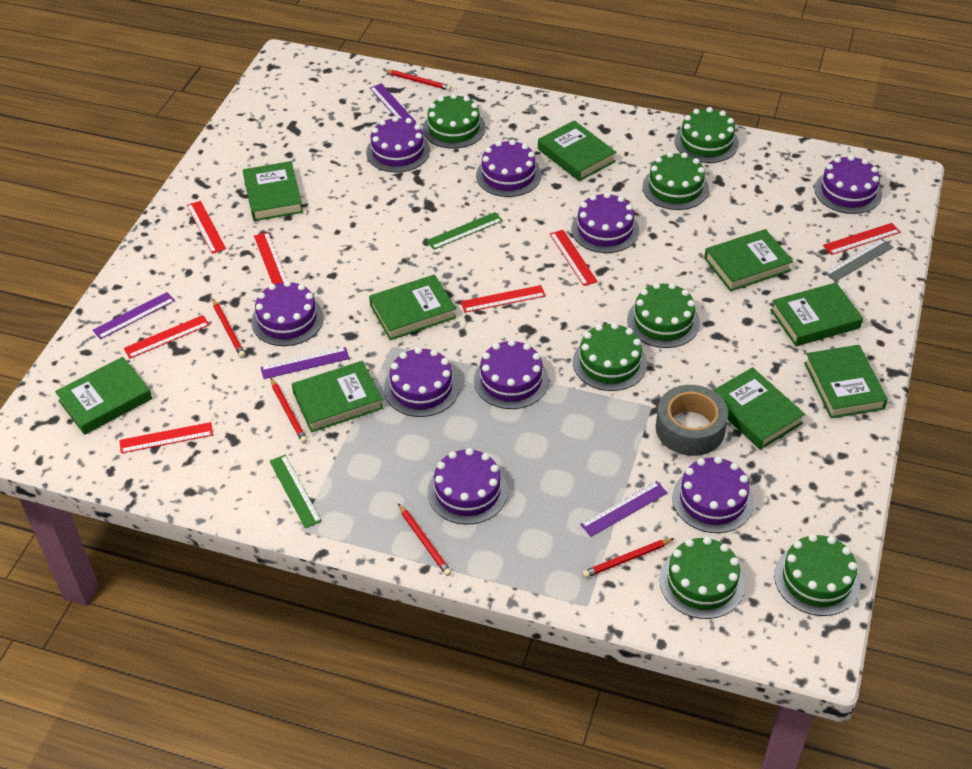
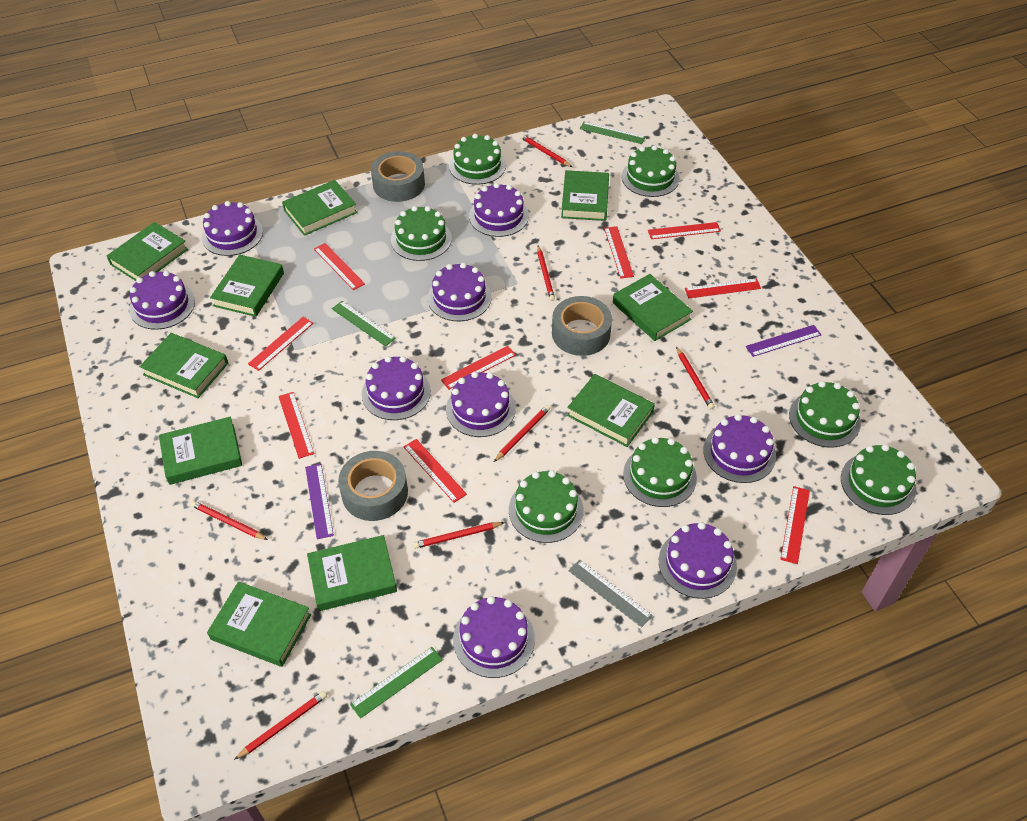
green book: [55,357,152,435] [243,161,303,221] [292,361,383,433] [369,274,456,340] [538,120,616,181] [704,229,793,291] [713,367,805,450] [770,283,863,346] [804,345,888,418] = 9 -> [107,222,188,281] [139,333,228,398] [159,417,242,485] [207,582,311,667] [210,255,284,317] [282,180,357,236] [307,535,397,611] [561,170,609,221] [567,374,655,447] [613,274,693,341] = 10
green ruler: [269,455,322,528] [426,212,503,250] = 2 -> [332,301,396,347] [350,647,442,719] [580,122,646,144] = 3
grey tape: [656,385,728,456] = 1 -> [338,451,408,521] [371,151,425,202] [552,296,612,356] = 3
purple ruler: [93,292,175,339] [260,347,350,379] [370,84,416,122] [580,481,668,537] = 4 -> [305,464,334,539] [746,325,821,357] = 2
red pencil: [212,298,245,358] [271,378,307,443] [384,70,451,91] [398,503,452,576] [582,538,675,578] = 5 -> [191,501,268,540] [234,691,327,760] [413,522,505,549] [494,405,550,462] [520,134,572,167] [537,246,555,301] [676,347,715,409] = 7
red ruler: [119,422,213,453] [124,315,210,358] [187,201,226,254] [254,232,287,284] [461,285,546,313] [550,230,598,286] [823,223,900,255] = 7 -> [248,317,313,371] [279,392,314,459] [314,243,365,290] [404,439,467,503] [441,346,516,389] [604,226,634,278] [648,222,721,239] [685,278,761,298] [780,486,810,564] = 9

